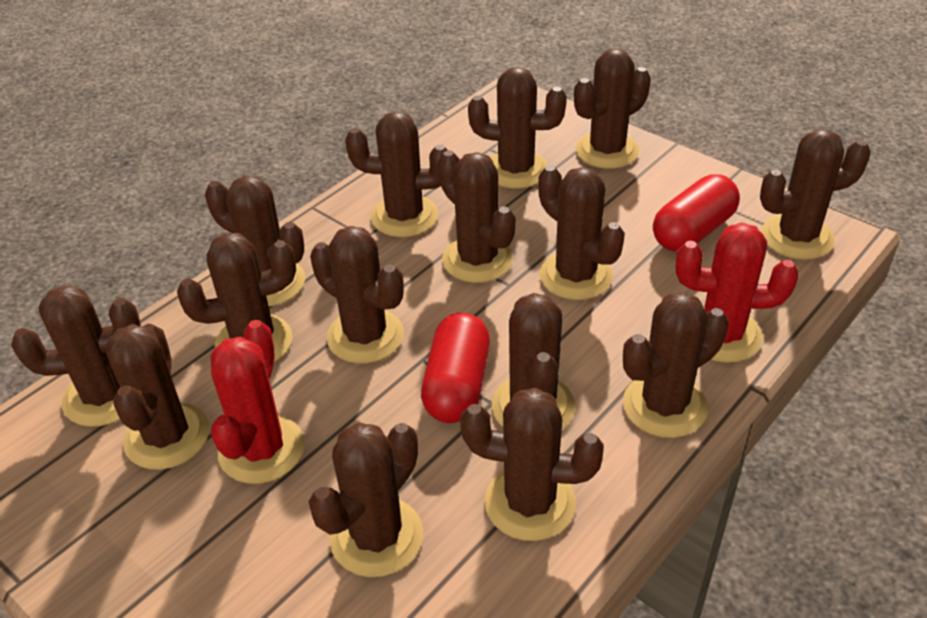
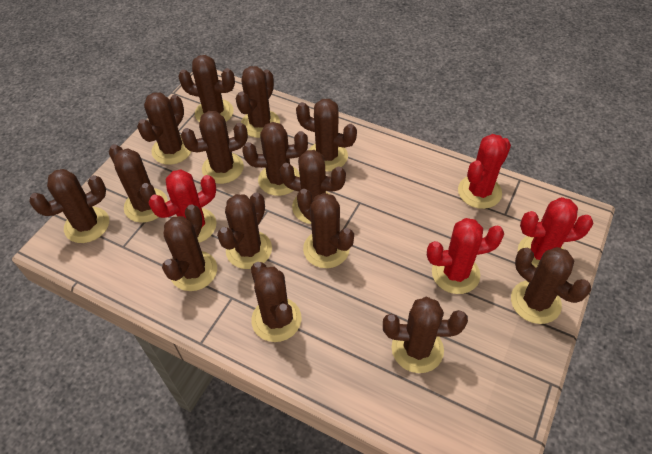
red cactus: [211,320,305,484] [676,223,799,363] = 2 -> [148,169,217,243] [427,218,504,294] [458,134,511,209] [518,197,593,268] = 4
red capsule: [421,313,490,423] [653,174,740,252] = 2 -> none = 0

